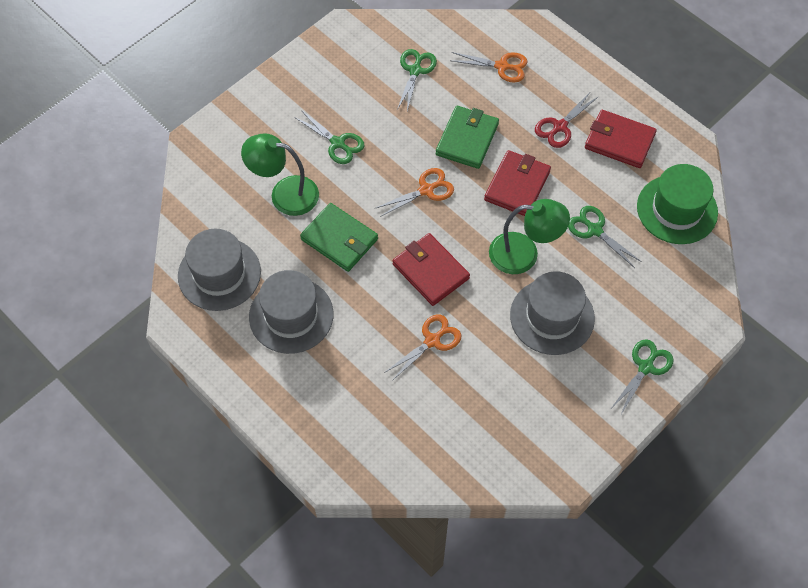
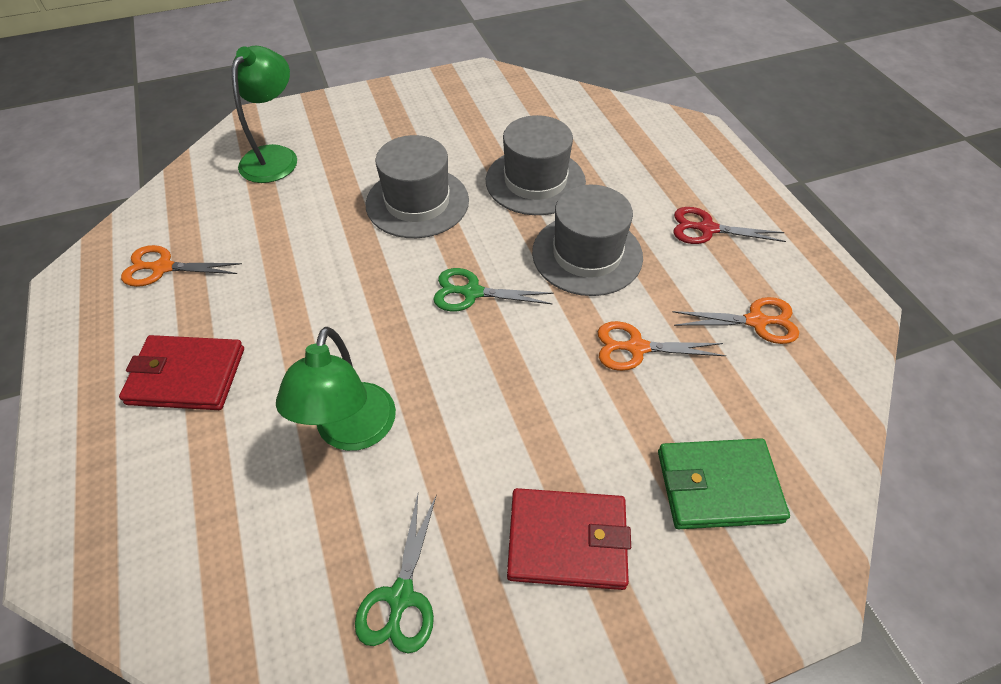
green hat: [637,164,718,244] = 1 -> none = 0
green scissors: [294,110,364,164] [397,49,437,111] [568,206,642,268] [612,339,674,414] = 4 -> [355,494,437,653] [433,268,554,312] = 2
green wallet: [300,203,378,272] [436,106,499,169] = 2 -> [658,438,790,529] = 1
red wallet: [393,233,470,306] [484,150,551,216] [585,110,657,168] = 3 -> [119,335,244,410] [507,488,631,590] = 2

